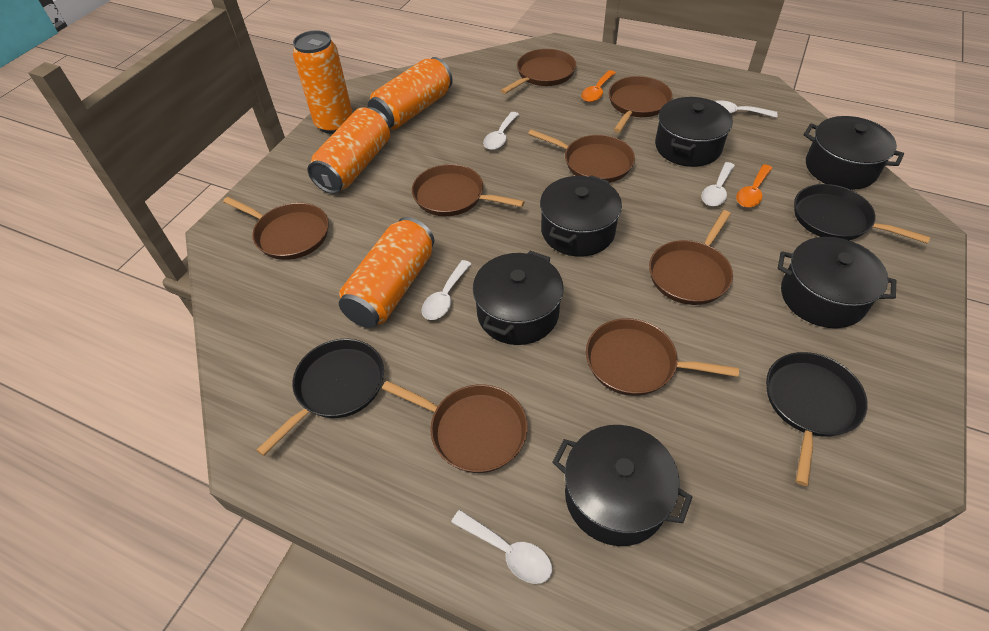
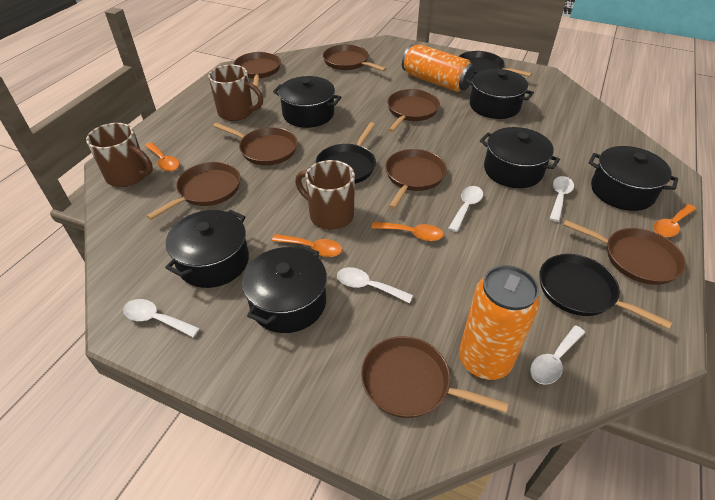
brown mug: none = 0 -> [86,123,153,187] [208,65,263,121] [295,160,355,230] = 3
orange can: [293,30,353,134] [307,107,390,194] [339,217,434,328] [368,57,453,130] = 4 -> [402,44,475,92] [459,265,540,380] = 2
orange spoon: [581,70,616,102] [736,164,772,208] = 2 -> [145,142,180,171] [272,234,342,257] [371,222,443,241] [653,204,696,237] = 4

